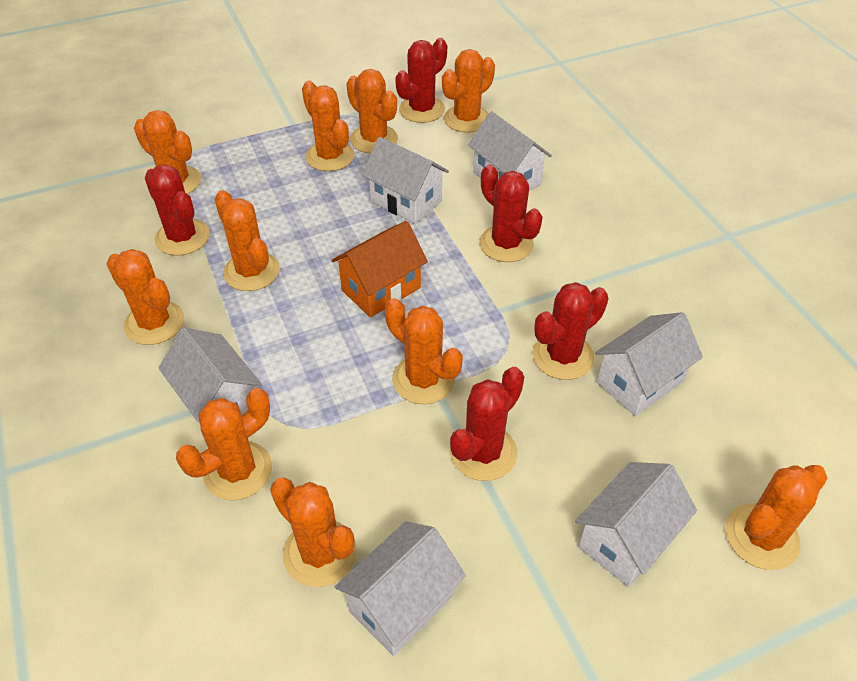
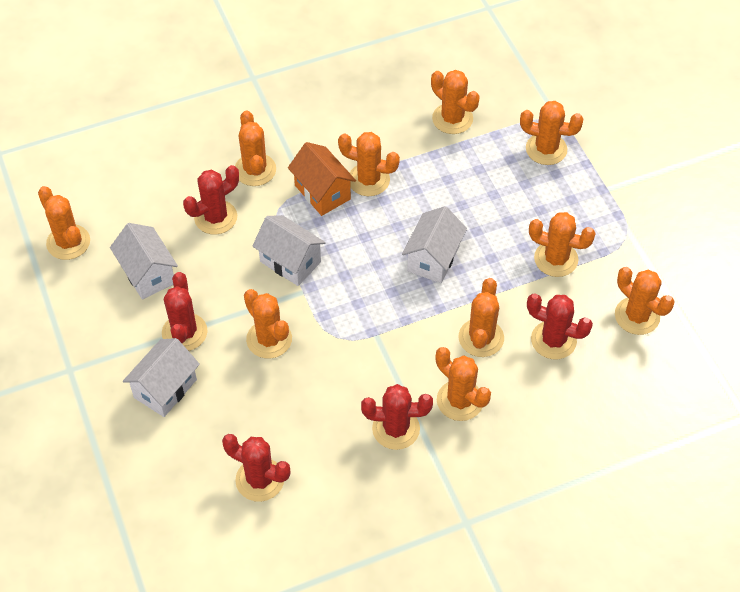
white house: [159,328,262,423] [335,521,466,656] [362,137,449,224] [468,111,552,191] [575,462,697,587] [595,312,703,416] = 6 -> [110,223,178,299] [123,338,200,417] [252,215,326,286] [402,206,467,283] = 4

